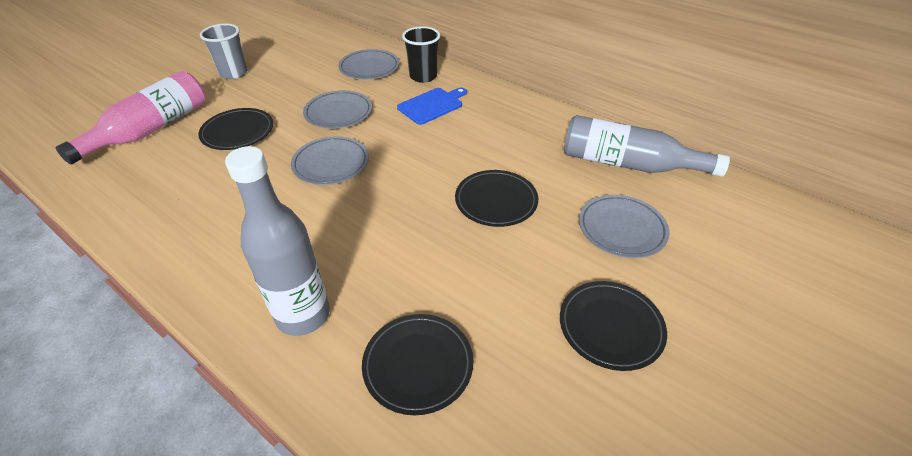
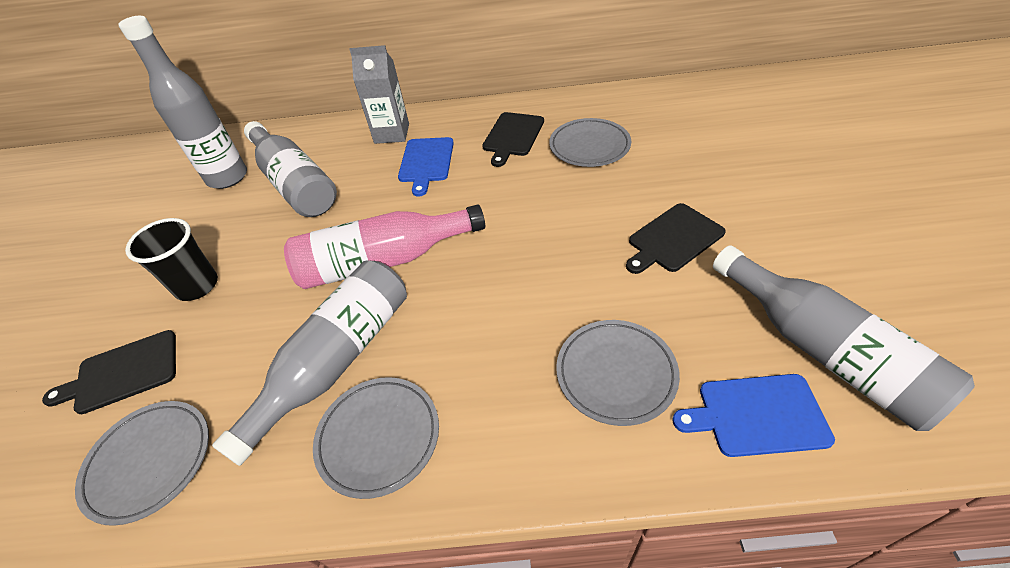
black cutting board: none = 0 -> [42,330,176,414] [482,112,544,167] [626,203,726,274] = 3
black plate: [198,108,273,150] [362,314,474,415] [455,170,538,227] [560,281,667,371] = 4 -> none = 0
blue cutting board: [397,87,467,125] = 1 -> [398,137,454,197] [672,374,835,457] = 2
grey bottle: [225,146,330,336] [564,115,730,177] = 2 -> [118,16,247,189] [212,261,407,466] [244,121,337,217] [713,245,975,431] = 4
grey carton: none = 0 -> [349,45,409,144] = 1
grey cup: [200,23,247,79] = 1 -> none = 0

